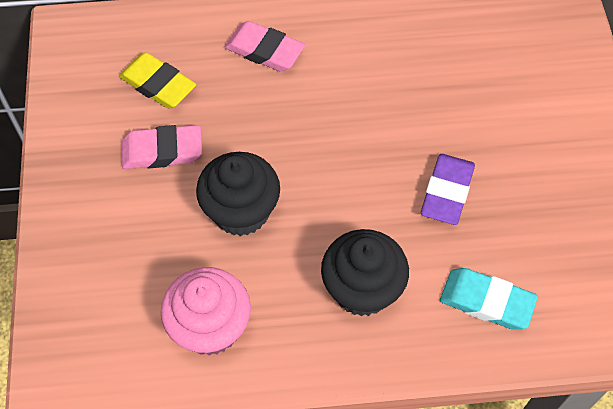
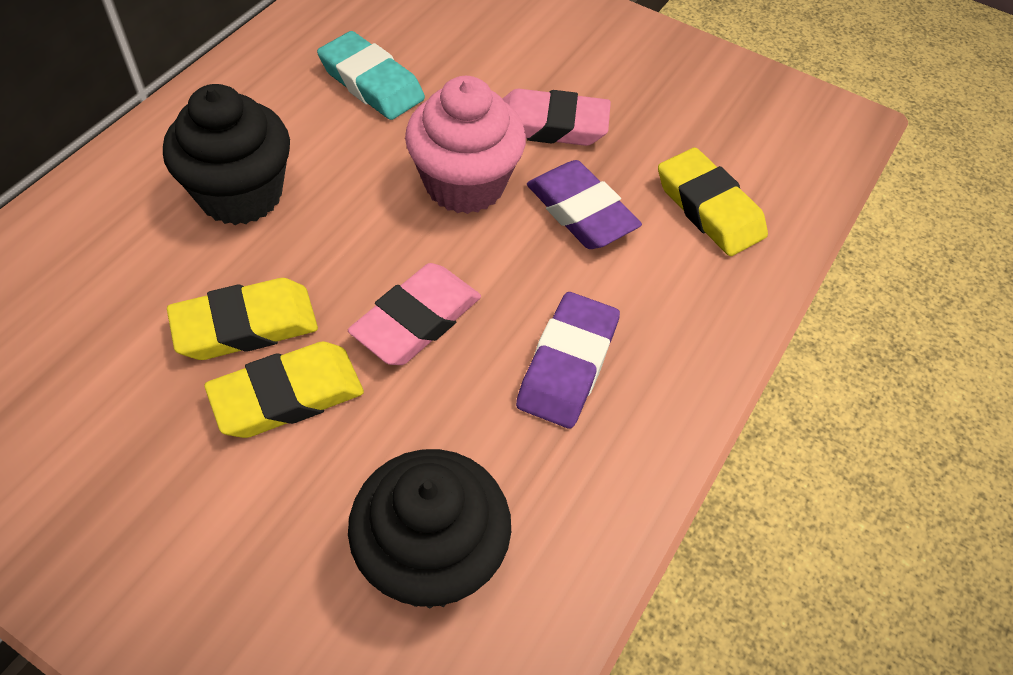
purple eraser: [421,154,475,225] = 1 -> [516,292,620,428] [527,160,642,249] = 2
yellow eraser: [119,52,196,109] = 1 -> [167,278,318,360] [204,342,364,438] [658,148,768,256] = 3

